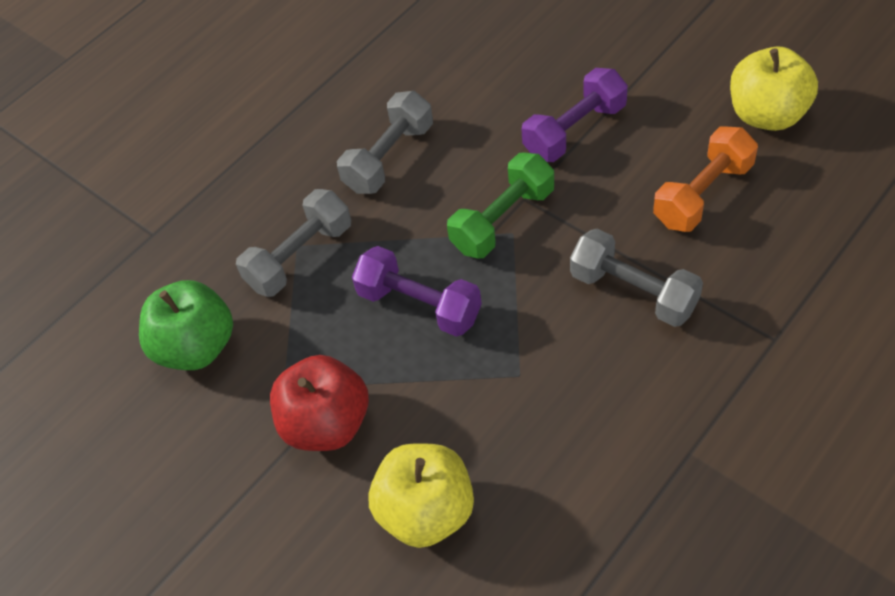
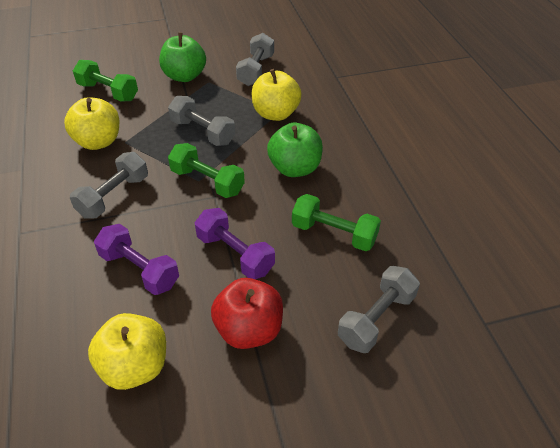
green apple: [139,280,233,370] = 1 -> [159,32,206,82] [267,123,323,177] = 2
green dumbbell: [447,153,554,258] = 1 -> [73,60,138,101] [168,143,245,198] [292,194,381,251] = 3
grey dumbbell: [236,189,351,297] [337,91,433,194] [570,229,703,327] = 3 -> [70,152,148,219] [168,96,235,146] [236,33,274,86] [338,266,420,353] = 4
orange dumbbell: [653,126,758,232] = 1 -> none = 0
yellow apple: [368,443,474,548] [730,47,818,131] = 2 -> [64,97,119,150] [88,313,166,390] [252,69,301,121] = 3

